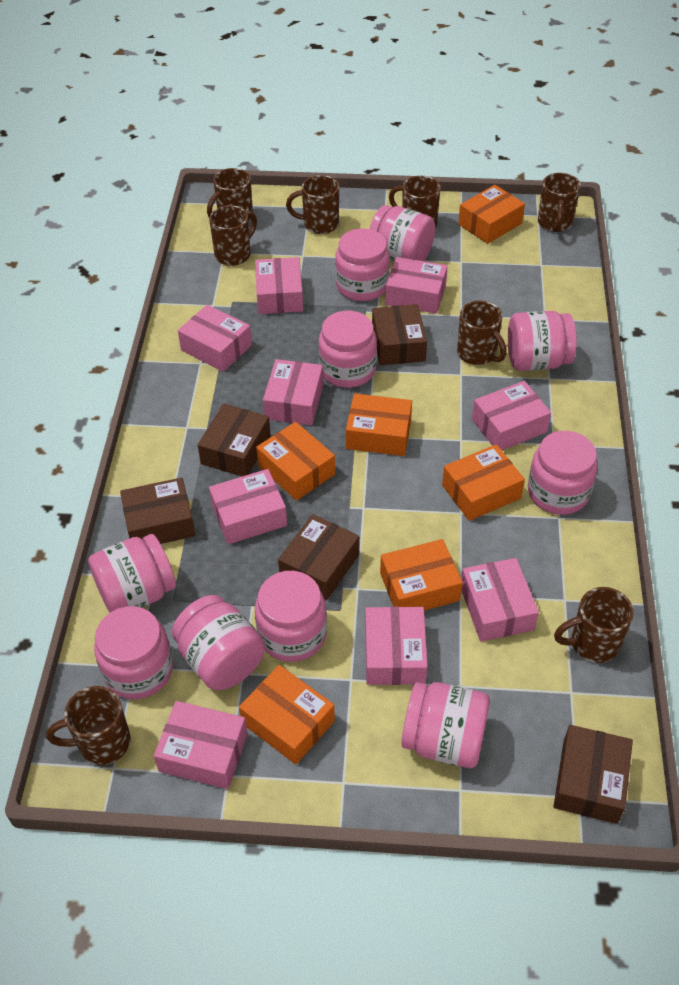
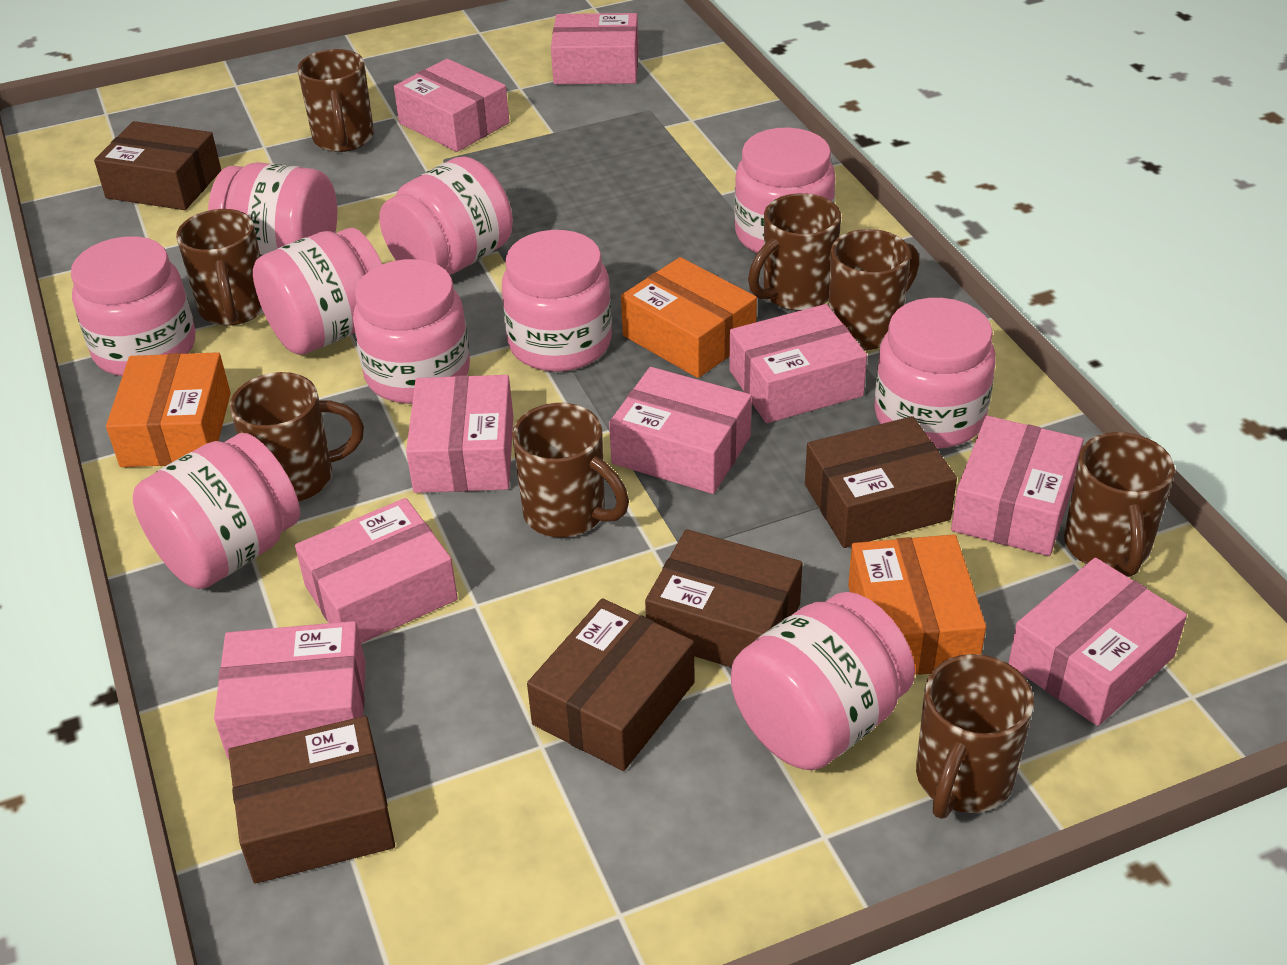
orange box: [239,665,335,765] [256,422,335,501] [346,393,412,456] [380,539,463,610] [442,444,525,521] [458,185,525,244] = 6 -> [106,352,231,467] [621,257,757,378] [848,534,986,675] = 3

